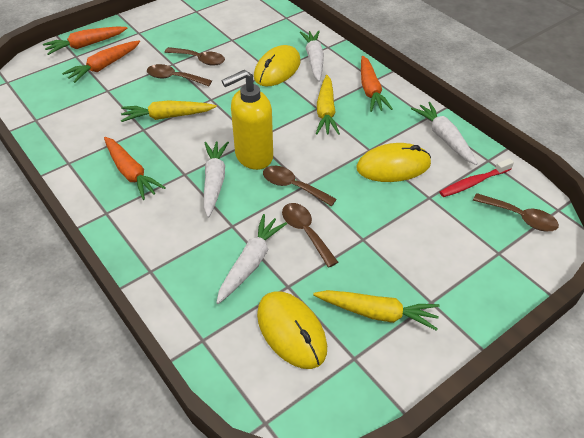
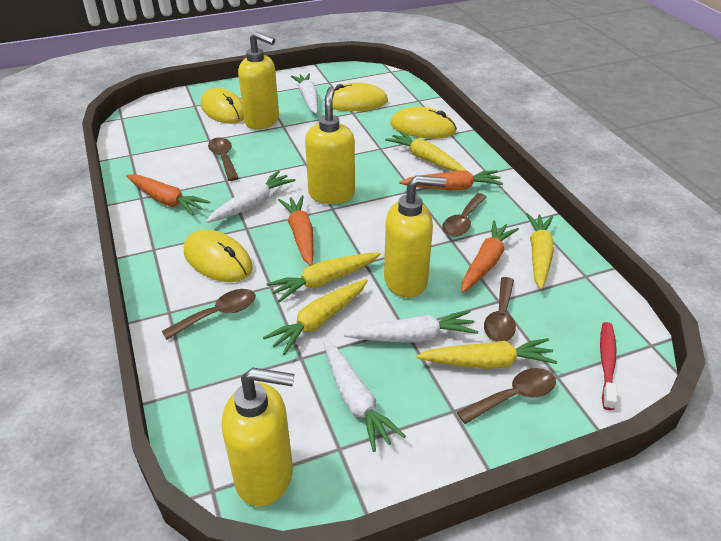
yellow carrot: [121,100,217,122] [313,290,440,331] [316,75,340,135] = 3 -> [263,279,368,355] [267,252,381,302] [385,131,466,172] [416,338,557,369] [526,213,554,289] = 5
yellow mouse: [254,45,301,86] [257,291,327,369] [357,143,431,182] = 3 -> [184,230,253,282] [201,88,244,124] [324,83,388,111] [390,107,457,139] = 4
yellow soap dispenser: [222,70,273,170] = 1 -> [222,368,294,507] [238,31,279,129] [305,87,355,204] [384,175,446,298] = 4

